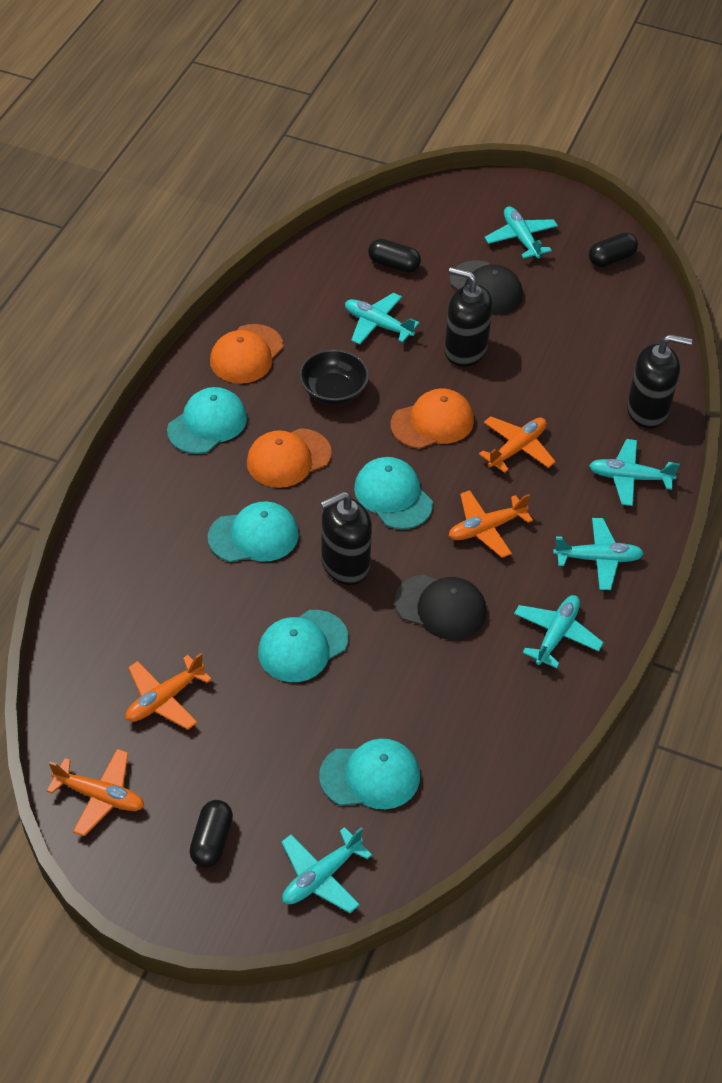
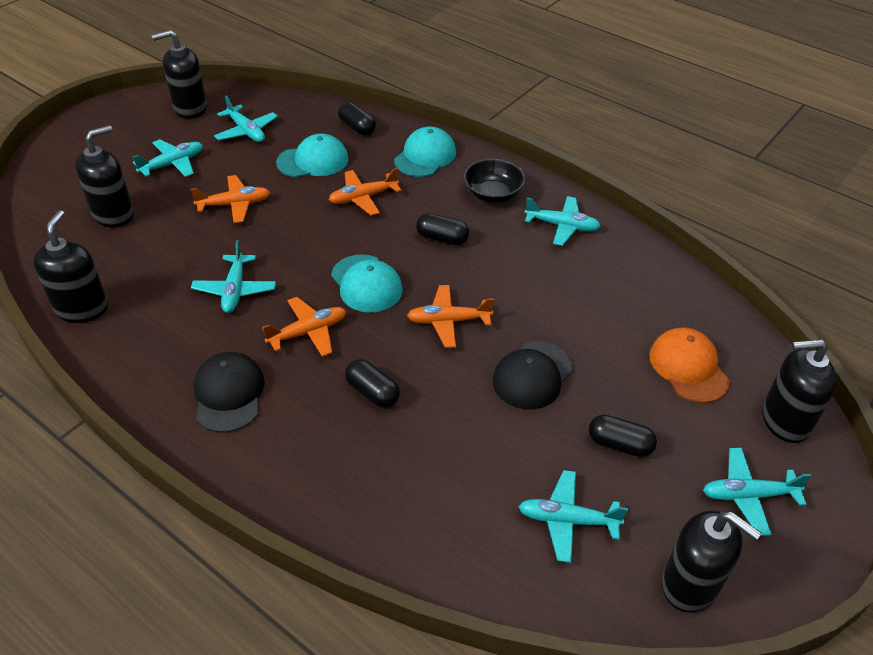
black capsule: [189,800,233,868] [368,239,421,273] [589,232,638,267] = 3 -> [338,102,376,136] [345,359,400,408] [416,213,469,245] [589,414,657,457] = 4
black soap dispenser: [320,491,372,585] [445,267,493,367] [627,334,692,429] = 3 -> [33,210,108,323] [75,125,134,228] [152,30,207,119] [661,511,761,613] [762,339,837,443] = 5
orange cap: [210,324,283,384] [247,428,332,488] [390,388,474,449] = 3 -> [649,327,730,403] = 1
turquoise cap: [167,387,247,454] [208,502,299,562] [258,610,348,682] [319,739,420,809] [354,457,433,529] = 5 -> [276,134,349,177] [331,254,403,313] [394,126,456,177] = 3

